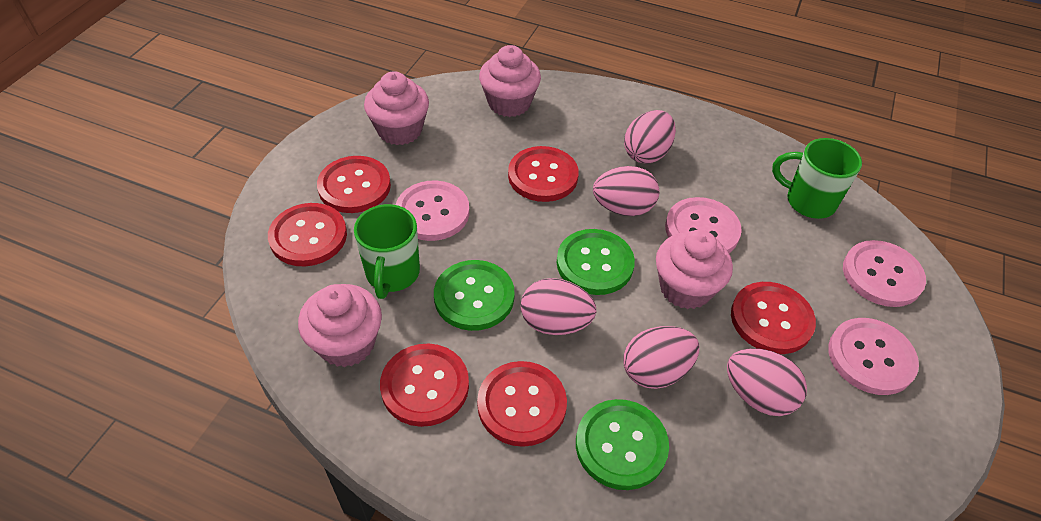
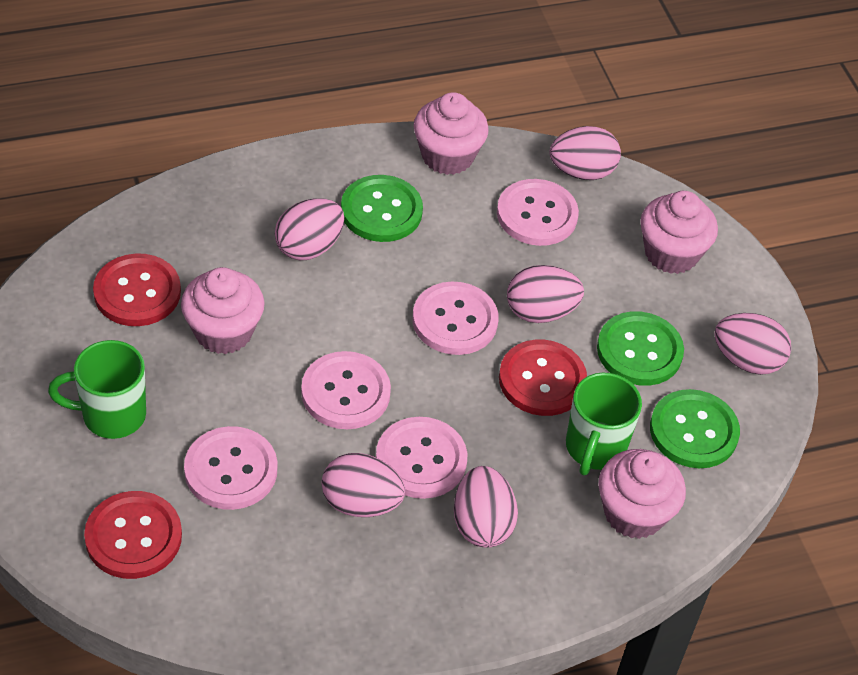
pink button: [395,180,469,241] [665,197,742,253] [828,318,919,395] [843,240,926,307] = 4 -> [184,426,277,510] [301,351,391,429] [376,417,467,499] [412,281,499,355] [497,179,579,246] = 5
pink egg: [521,278,596,335] [593,166,659,216] [624,110,676,164] [624,326,699,389] [727,348,807,416] = 5 -> [275,198,344,260] [322,453,405,517] [454,466,518,548] [507,265,584,323] [550,126,621,180] [714,313,791,375] = 6
red button: [268,203,347,266] [317,156,391,213] [380,343,469,427] [477,361,567,447] [508,146,579,202] [731,282,816,354] = 6 -> [84,491,182,579] [93,253,181,326] [499,340,587,416] = 3

